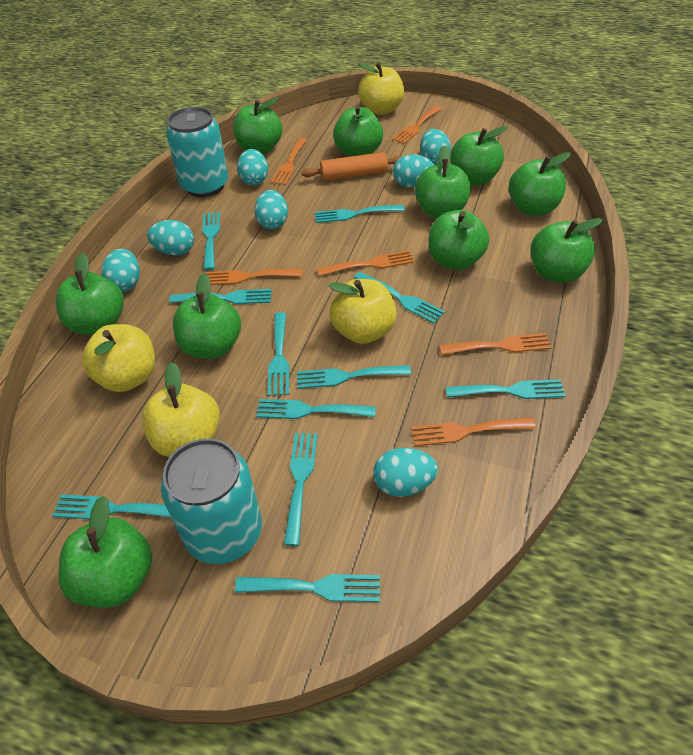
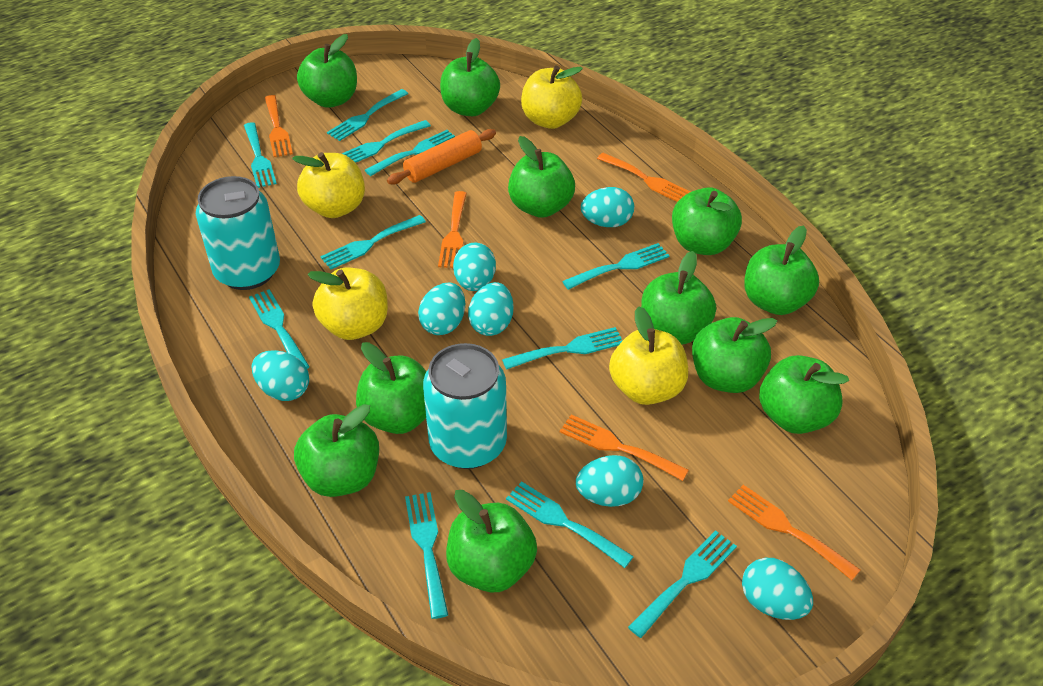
green apple: [56,253,124,335] [58,496,152,608] [173,273,241,359] [234,98,283,154] [333,105,383,157] [415,145,471,219] [429,210,489,270] [450,126,507,186] [509,152,571,216] [530,218,603,283] = 10 -> [294,404,379,497] [297,34,357,108] [356,342,427,434] [440,38,500,116] [446,490,537,592] [508,136,575,218] [641,251,716,344] [672,187,742,255] [692,317,777,393] [744,226,819,315] [759,355,849,434] = 11
orange fork: [205,269,302,285] [271,138,307,185] [317,250,414,276] [392,106,442,144] [411,417,536,446] [439,333,552,355] = 6 -> [265,95,293,157] [438,191,467,268] [560,414,689,481] [597,153,690,202] [728,485,860,580] = 5

